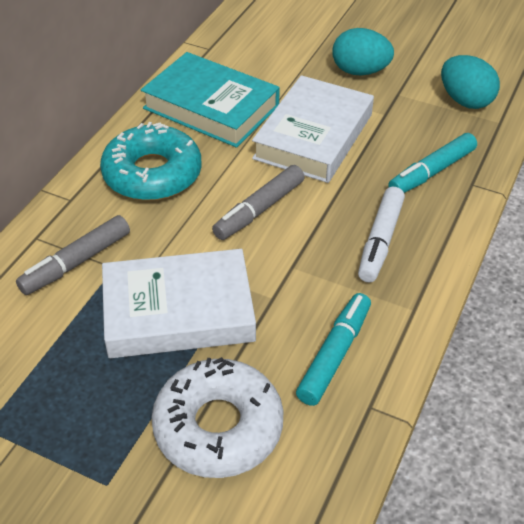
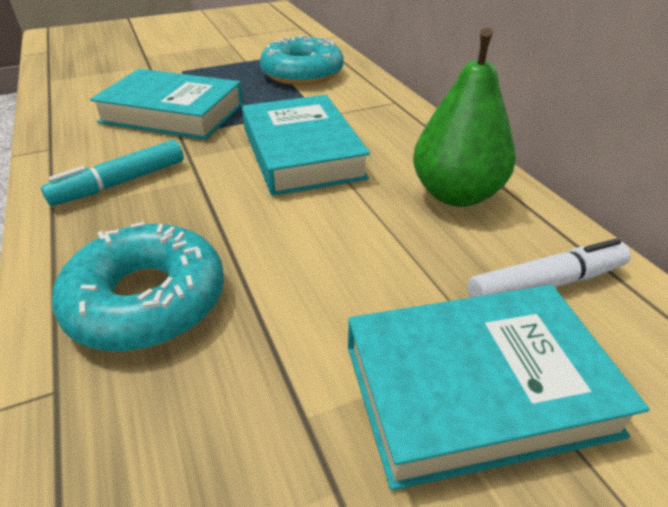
green pear: none = 0 -> [413,28,516,207] = 1
grey marker: [16,215,130,295] [212,165,305,240] = 2 -> none = 0
turquoise book: [141,52,280,148] = 1 -> [90,69,243,140] [242,95,370,196] [348,285,650,490] = 3
turquoise donut: [100,122,202,201] = 1 -> [52,222,224,351] [260,35,343,85] = 2
turquoise egg: [332,28,394,75] [441,55,500,109] = 2 -> none = 0
turquoise marker: [296,293,371,406] [388,133,477,193] = 2 -> [41,140,184,206] = 1
white book: [102,249,256,358] [252,75,374,183] = 2 -> none = 0
white donut: [152,357,283,478] = 1 -> none = 0

